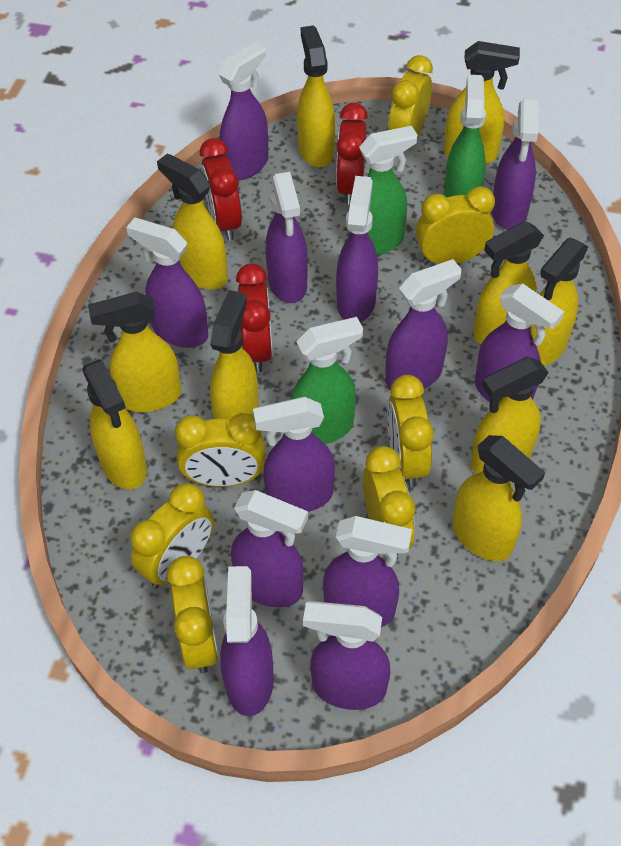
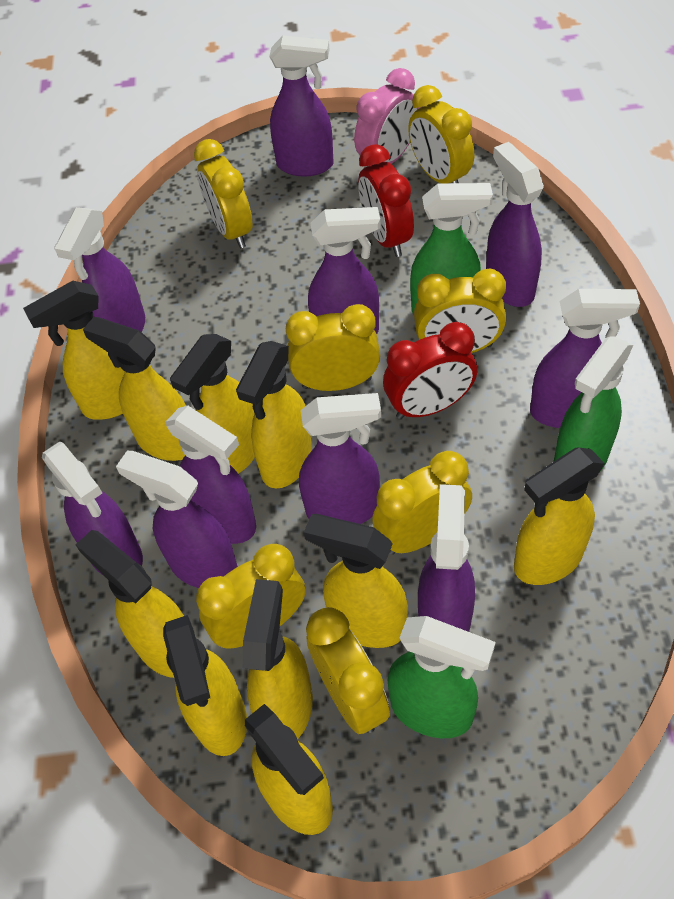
pink clock: none = 0 -> [354,68,419,164] = 1
purple spray bottle: [126,218,208,348] [219,42,268,180] [220,566,274,716] [231,490,308,607] [253,397,335,512] [266,172,308,303] [303,601,390,710] [323,516,412,627] [336,176,378,322] [385,259,462,389] [475,283,564,402] [491,99,539,230] = 12 -> [42,441,143,576] [54,207,145,332] [116,451,238,588] [166,406,256,544] [269,35,334,177] [299,393,381,524] [308,207,381,334] [418,484,475,632] [486,142,544,307] [530,289,640,428] = 10
red clock: [200,138,242,241] [236,263,272,372] [336,103,368,205] = 3 -> [358,144,414,257] [383,322,477,419] = 2

